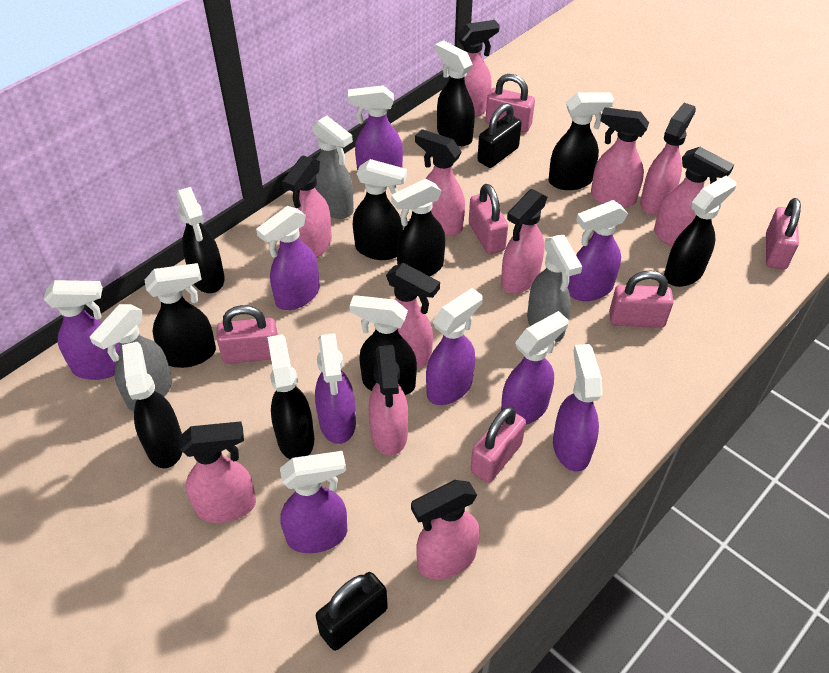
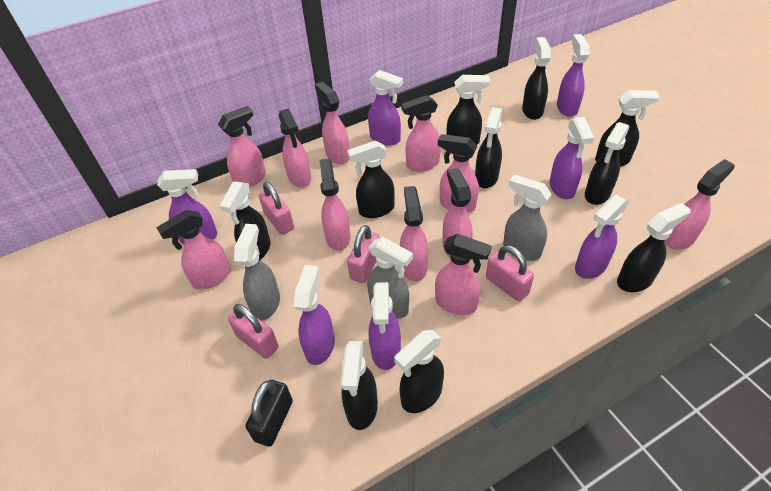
black padlock: [316,572,388,651] [477,103,522,168] = 2 -> [245,380,293,447] = 1
pink padlock: [216,305,278,364] [469,184,508,254] [471,406,526,483] [485,74,535,133] [609,270,673,328] [766,198,801,270] = 6 -> [228,304,278,359] [259,182,294,235] [347,225,379,283] [486,245,534,302] = 4
purple spray bottle: [44,280,120,380] [256,206,320,310] [280,451,347,553] [315,333,356,444] [348,85,403,171] [426,288,483,405] [501,311,568,425] [553,344,603,472] [568,200,628,301] = 9 -> [157,169,217,245] [294,265,335,365] [368,70,403,146] [369,282,401,370] [549,117,595,199] [557,34,590,117] [575,195,629,279] = 7

